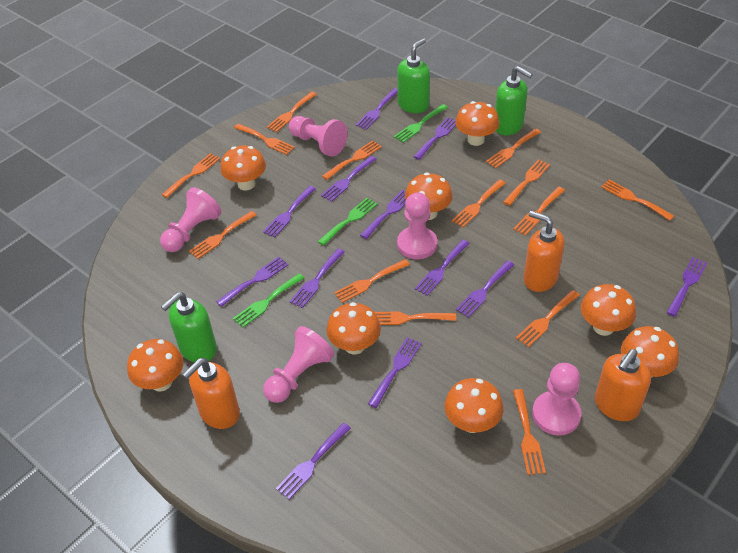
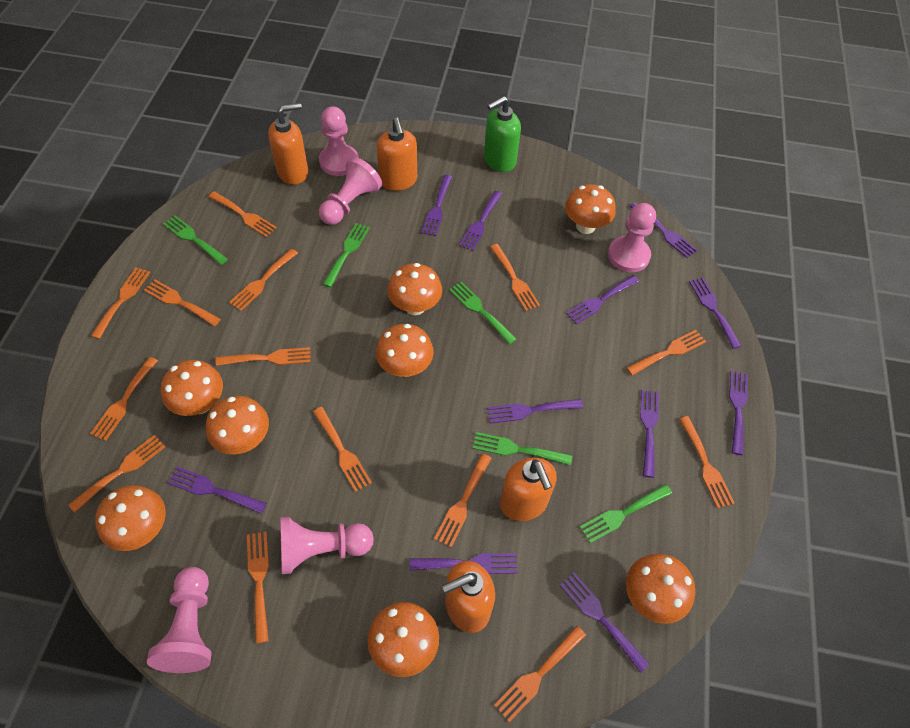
green fork: [233,273,304,328] [318,198,377,246] [394,104,448,143] = 3 -> [163,215,228,265] [323,223,370,287] [449,281,516,345] [473,432,572,465] [580,484,672,543] = 5
green soap dispenser: [161,292,217,362] [397,38,430,113] [495,66,533,135] = 3 -> [484,96,521,172] = 1
orange soap dispenser: [182,358,240,429] [523,211,565,292] [595,349,651,421] = 3 -> [268,103,308,184] [376,118,417,191] [442,561,495,633] [500,457,557,521] = 4
purple fork: [216,257,288,307] [263,186,316,238] [276,423,351,499] [290,249,344,308] [321,156,376,202] [356,88,398,130] [360,190,406,239] [368,337,422,408] [413,117,456,160] [415,239,470,296] [456,260,514,318] [666,257,707,317] = 12 -> [168,467,267,514] [410,553,518,574] [421,175,452,236] [459,191,502,251] [487,399,583,424] [560,572,650,673] [566,275,639,324] [630,202,698,258] [640,390,659,478] [689,278,741,349] [729,371,748,455] = 11

